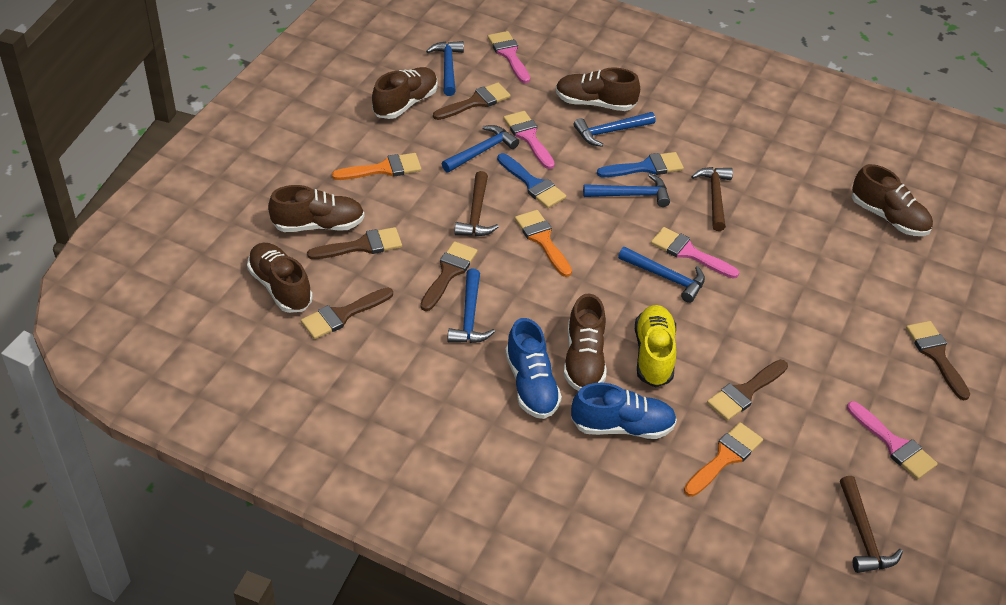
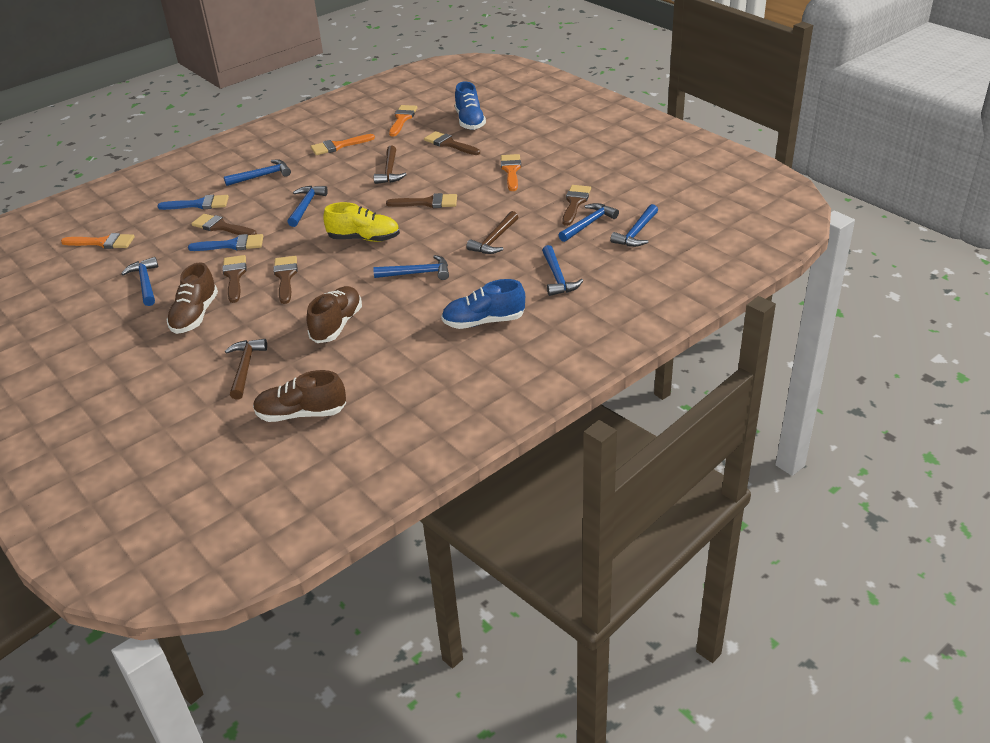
blue hammer: [426,41,464,96] [442,125,519,172] [447,269,495,343] [574,112,655,147] [583,174,670,207] [618,247,705,303] = 6 -> [121,257,158,306] [224,160,291,186] [287,186,328,227] [373,255,449,280] [542,245,584,296] [559,203,619,242] [610,204,658,247] = 7
brown shoe: [247,243,313,313] [268,185,365,232] [372,67,438,119] [556,67,640,111] [564,294,607,391] [852,164,933,236] = 6 -> [167,262,218,334] [253,370,346,422] [306,286,362,343] = 3
orange brush: [332,153,421,180] [515,210,572,277] [684,422,763,497] = 3 -> [61,233,135,249] [311,134,375,155] [389,105,417,136] [501,154,521,191] = 4
pink brush: [488,31,530,83] [503,111,555,169] [651,227,739,279] [847,401,938,480] = 4 -> none = 0

